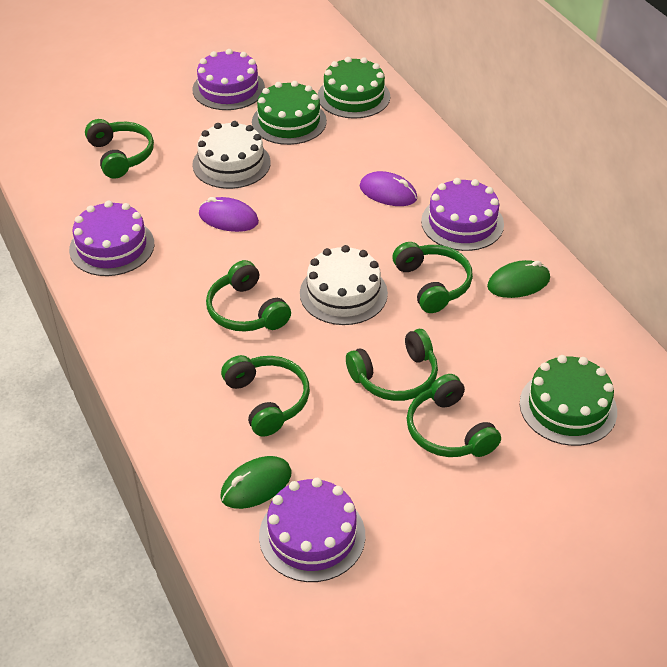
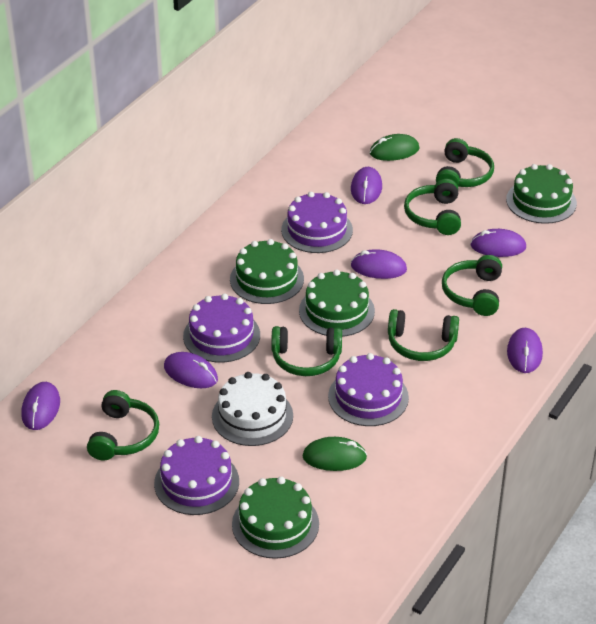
green cake: [252,81,327,145] [318,57,390,119] [520,355,617,446] = 3 -> [230,239,304,304] [232,477,319,559] [299,269,375,337] [506,164,577,224] = 4
purple mouse: [199,197,259,232] [359,171,417,206] = 2 -> [22,382,60,430] [164,352,218,388] [351,167,382,204] [351,249,407,279] [470,229,526,257] [507,328,543,373] = 6
white cake: [192,121,271,189] [300,245,388,325] = 2 -> [212,372,293,446] = 1

